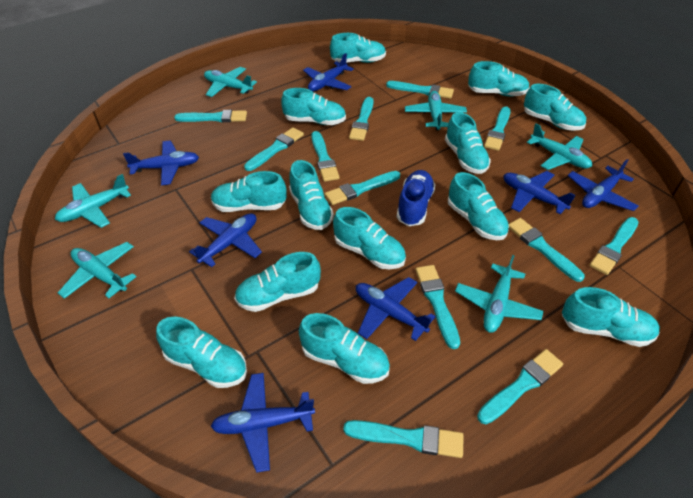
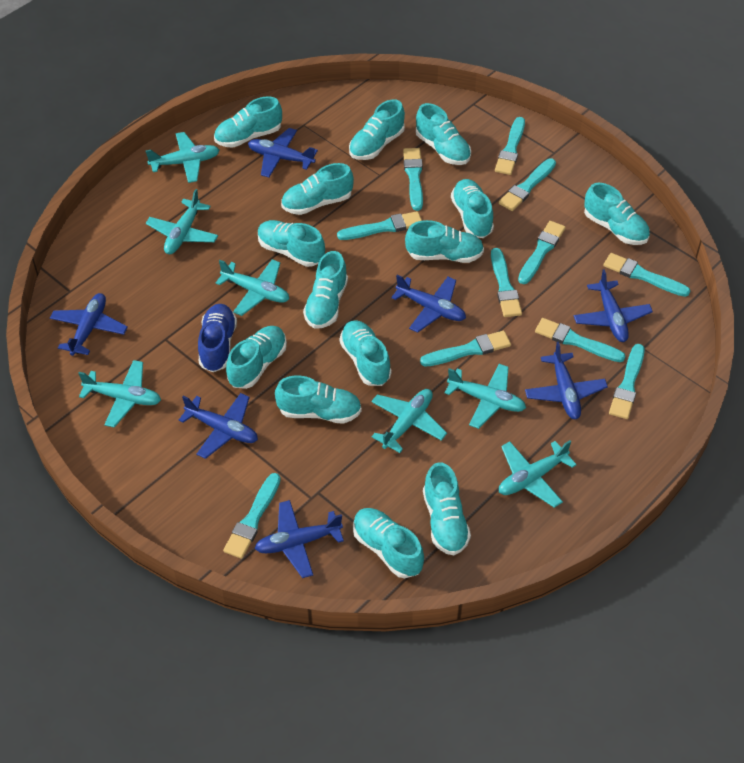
turquoise brush: [174,110,247,122] [244,127,304,171] [311,131,340,182] [325,171,400,205] [343,420,464,458] [349,97,374,141] [386,81,454,99] [416,265,460,349] [477,349,563,424] [484,107,511,151] [509,218,585,282] [590,217,639,275] = 12 -> [223,473,281,559] [337,211,422,240] [403,148,423,211] [420,331,511,366] [491,248,522,317] [495,117,525,175] [499,159,556,211] [518,221,566,284] [535,318,626,362] [603,253,690,297] [609,344,645,419] = 11
turquoise plane: [55,174,131,228] [58,242,137,299] [204,67,257,97] [405,91,467,131] [455,255,544,333] [527,123,592,170] = 6 -> [78,360,161,428] [145,132,220,183] [146,189,218,254] [216,259,289,316] [371,389,447,453] [445,364,526,429] [499,440,577,508] = 7
turquoise shoe: [156,317,247,388] [211,171,287,212] [234,252,321,312] [281,88,346,125] [289,160,334,230] [299,313,390,384] [330,33,386,63] [333,207,406,269] [445,112,491,174] [448,172,509,240] [468,61,530,96] [524,84,586,131] [562,287,660,347] = 13 -> [214,96,282,148] [226,326,287,389] [258,220,325,267] [275,375,362,424] [281,163,354,215] [303,251,348,329] [340,320,391,386] [349,99,405,160] [353,508,424,578] [405,220,484,263] [416,103,471,165] [423,462,471,555] [451,179,494,238] [584,183,650,245] = 14

